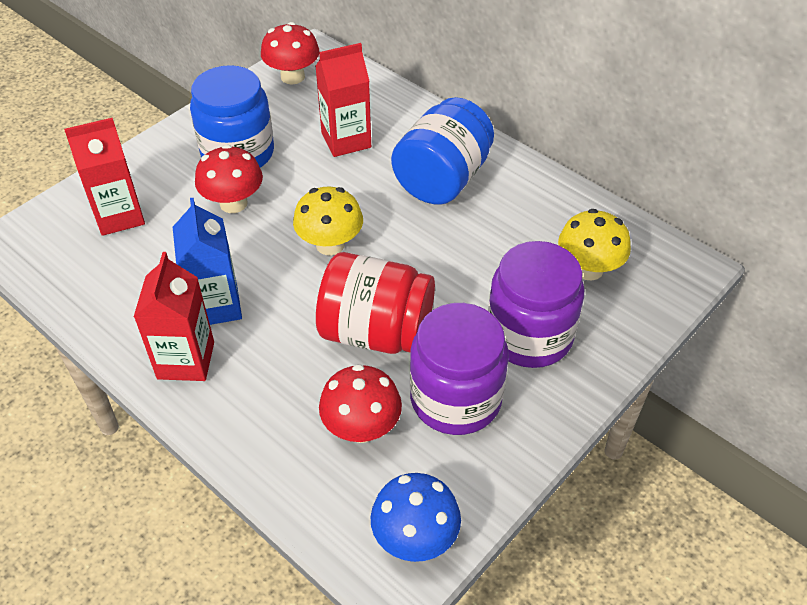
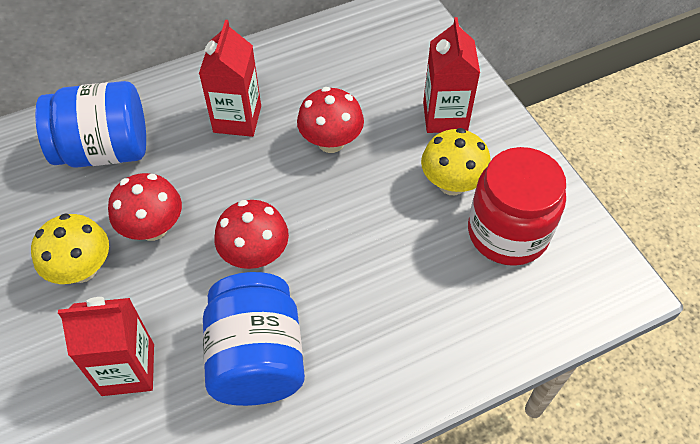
blue carton: [173,198,242,325] = 1 -> none = 0
blue mushroom: [371,473,461,562] = 1 -> none = 0
purple jar: [410,303,509,435] [488,241,584,368] = 2 -> none = 0

